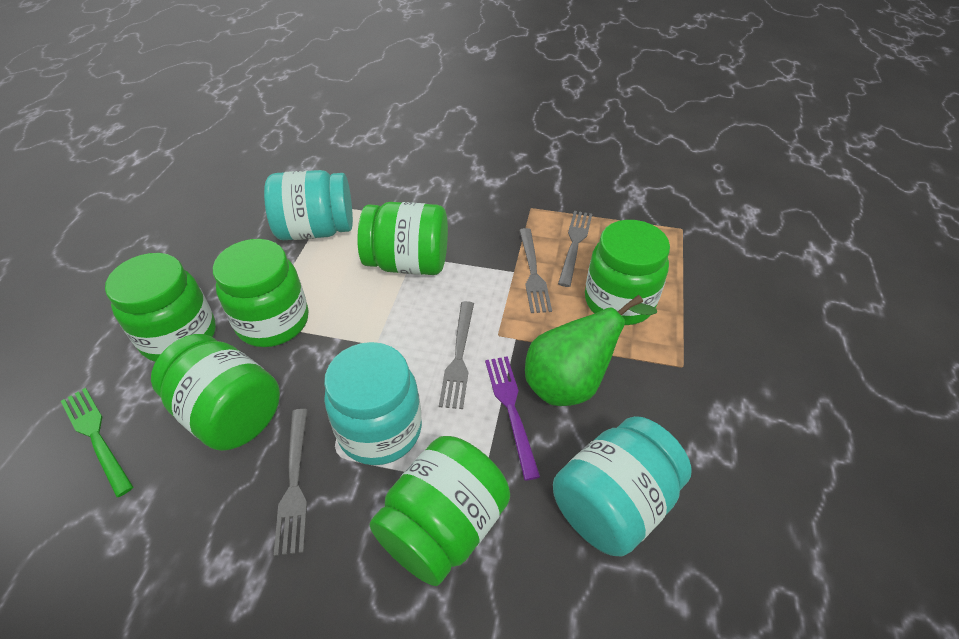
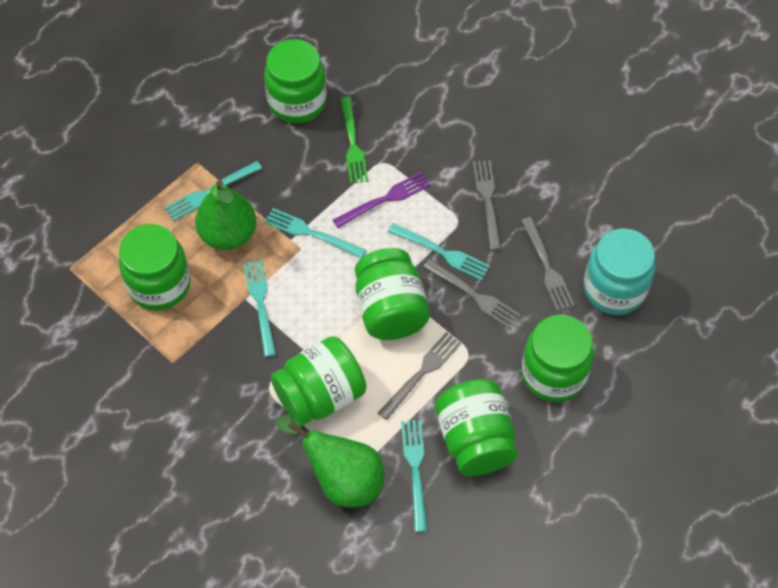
green pear: [525,295,657,406] = 1 -> [195,180,256,250] [275,417,384,507] = 2
turquoise fork: none = 0 -> [164,161,262,221] [243,259,276,357] [264,208,366,259] [388,223,490,280] [401,420,427,532] = 5
turquoise jar: [264,170,353,240] [324,342,422,465] [553,416,692,556] = 3 -> [583,229,655,315] = 1

